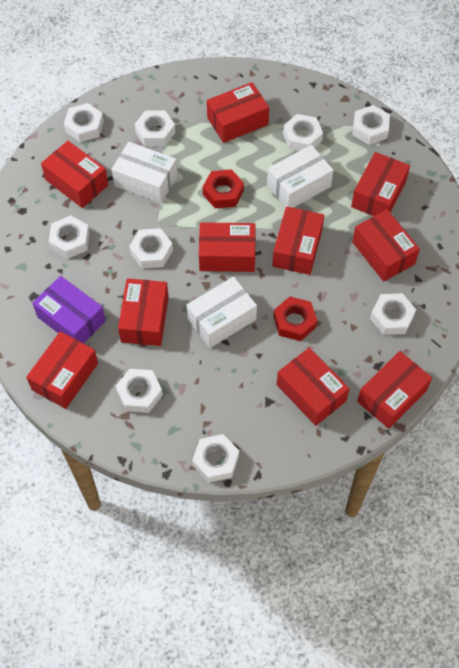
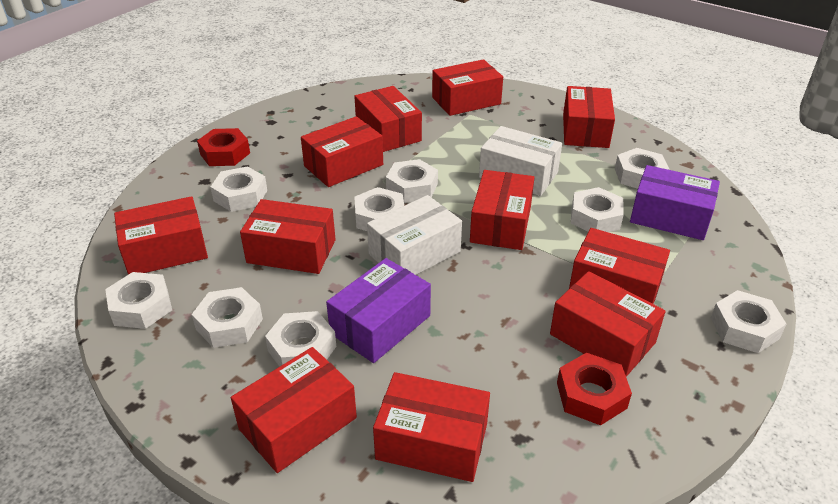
purple box: [32,276,106,344] = 1 -> [326,258,431,363] [630,165,720,240] = 2
red box: [26,331,98,409] [41,141,108,208] [118,278,169,346] [199,222,256,272] [207,82,269,143] [272,206,324,275] [277,348,350,426] [351,152,410,216] [352,209,420,282] [357,351,432,429] = 10 -> [114,196,208,275] [231,347,357,473] [240,199,336,274] [301,116,383,187] [354,86,422,152] [373,372,490,482] [432,59,503,116] [470,170,535,250] [550,271,666,377] [563,86,615,148] [569,228,670,304] = 11
white box: [111,142,177,203] [186,276,257,348] [267,145,334,208] = 3 -> [367,195,462,275] [479,126,562,196] = 2

